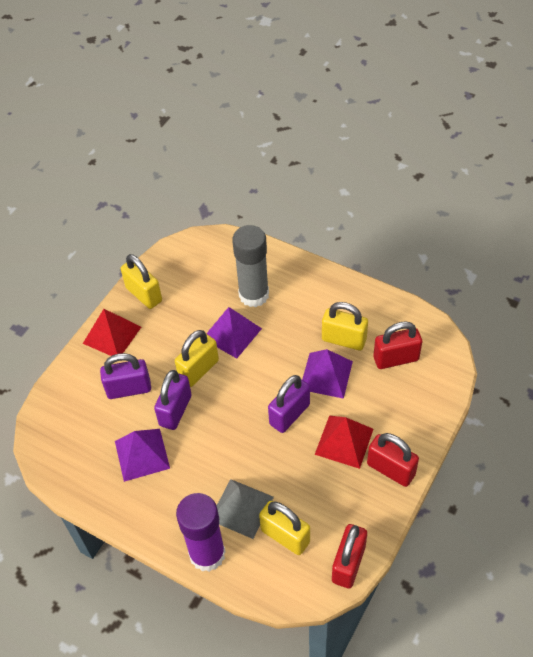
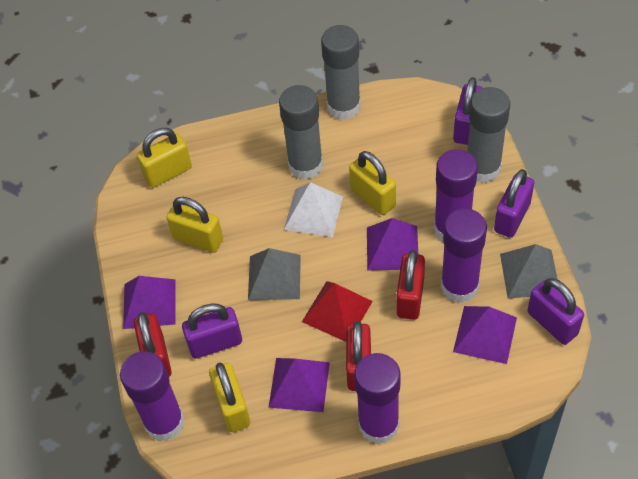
grey glue stick: [232,225,269,307] = 1 -> [279,85,323,180] [321,25,361,120] [467,87,510,183] = 3
grey pyramid: [217,479,274,539] = 1 -> [248,248,301,300] [500,244,558,298] = 2
purple glue stick: [176,493,226,572] = 1 -> [120,351,185,441] [354,353,401,444] [434,149,478,241] [441,208,487,303] = 4
purple padlock: [100,353,151,399] [154,370,192,430] [268,375,310,433] = 3 -> [182,304,242,359] [453,77,483,145] [494,169,534,238] [528,278,584,345] = 4
purple pyramid: [115,429,170,482] [206,307,262,358] [302,349,353,399] = 3 -> [123,276,176,329] [268,358,330,412] [367,218,418,271] [453,306,517,364] = 4
red pyramid: [83,309,141,356] [315,415,373,469] = 2 -> [302,281,373,342] = 1
white pyramid: none = 0 -> [284,182,343,237] = 1

